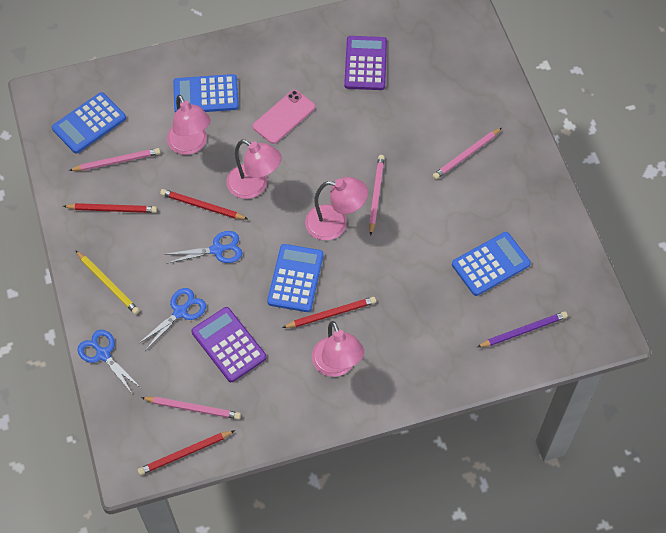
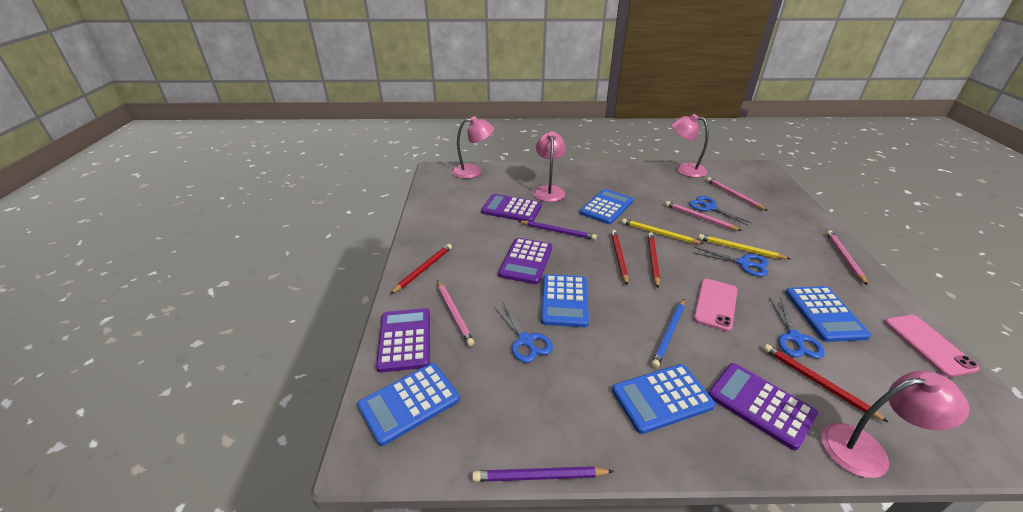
blue calculator: [52,92,126,154] [173,74,239,113] [267,244,323,312] [452,232,531,296] = 4 -> [357,363,460,446] [541,274,589,327] [580,189,633,224] [612,364,716,434] [785,286,871,342] = 5
blue pencil: none = 0 -> [651,299,685,368] = 1
blue scissors: [77,330,141,393] [138,288,206,351] [166,231,242,264] = 3 -> [494,302,553,363] [689,196,752,226] [694,247,769,276] [769,297,825,359] = 4
pink phone: [253,90,315,144] = 1 -> [693,279,737,331] [885,315,980,377] = 2
purple calculator: [191,307,267,382] [344,36,387,90] = 2 -> [376,308,430,372] [481,194,542,222] [498,238,552,284] [708,363,818,450] = 4
purple pencil: [477,311,568,347] = 1 -> [472,466,614,482] [518,221,597,240] = 2
yellow pencil: [75,250,140,314] = 1 -> [622,219,704,244] [698,234,790,259] = 2

